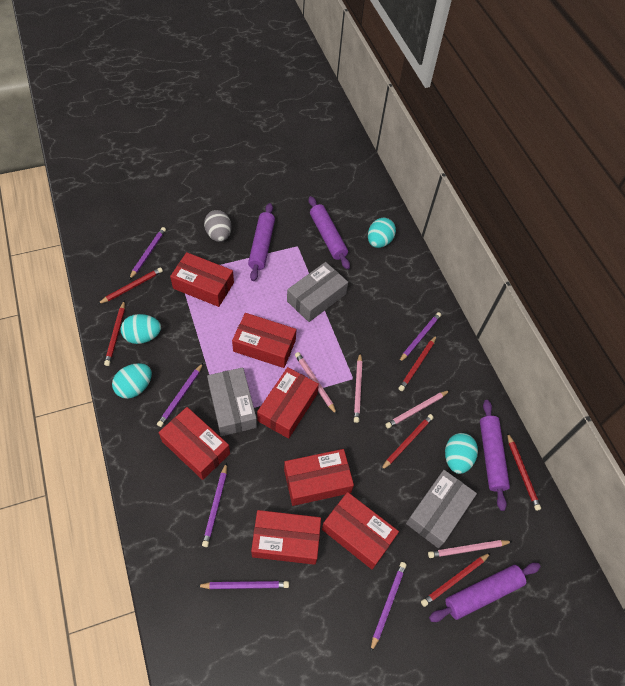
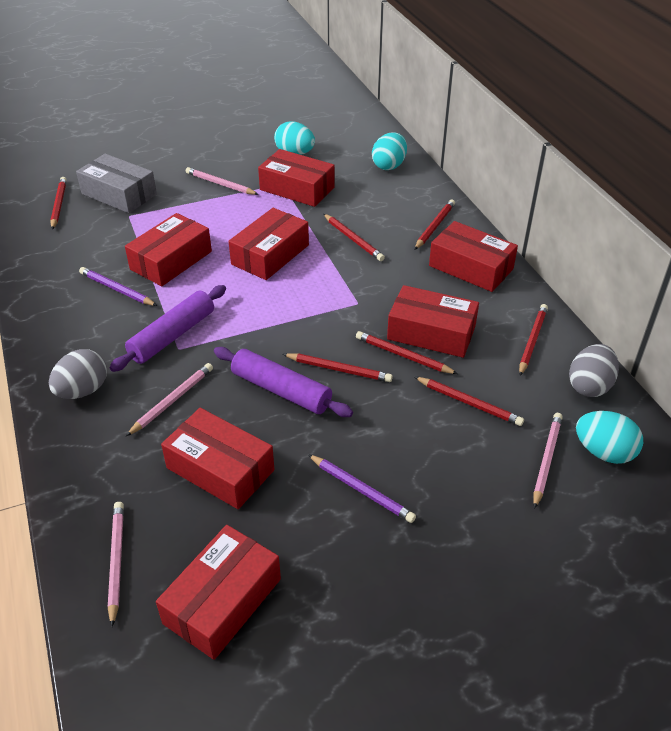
grey box: [207,367,257,436] [287,262,348,322] [406,470,477,548] = 3 -> [76,154,157,213] = 1
grey egg: [204,210,231,242] = 1 -> [49,349,107,399] [569,344,619,397] = 2
purple pencil: [129,227,166,280] [157,363,203,427] [197,581,289,589] [202,463,227,547] [371,562,407,652] [399,312,441,362] = 6 -> [79,267,157,306] [308,454,416,523] = 2
purple rolling pin: [248,203,275,281] [309,196,350,269] [429,563,541,622] [480,400,510,511] = 4 -> [109,285,226,372] [214,347,353,417] = 2
red pencil: [98,267,163,304] [104,300,125,366] [381,414,434,470] [399,335,437,391] [421,553,491,607] [507,432,541,511] = 6 -> [50,177,67,230] [283,353,393,382] [324,214,385,261] [356,331,458,374] [415,199,455,250] [415,377,524,426] [519,304,548,376] = 7
turquoise egg: [112,363,152,399] [121,314,161,344] [368,218,396,248] [445,433,478,474] = 4 -> [274,121,315,155] [372,132,407,170] [576,411,643,464] = 3

